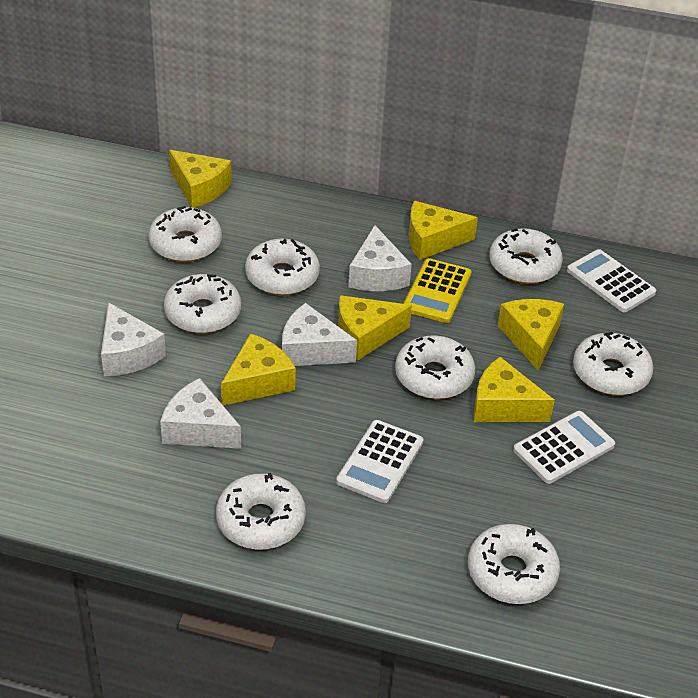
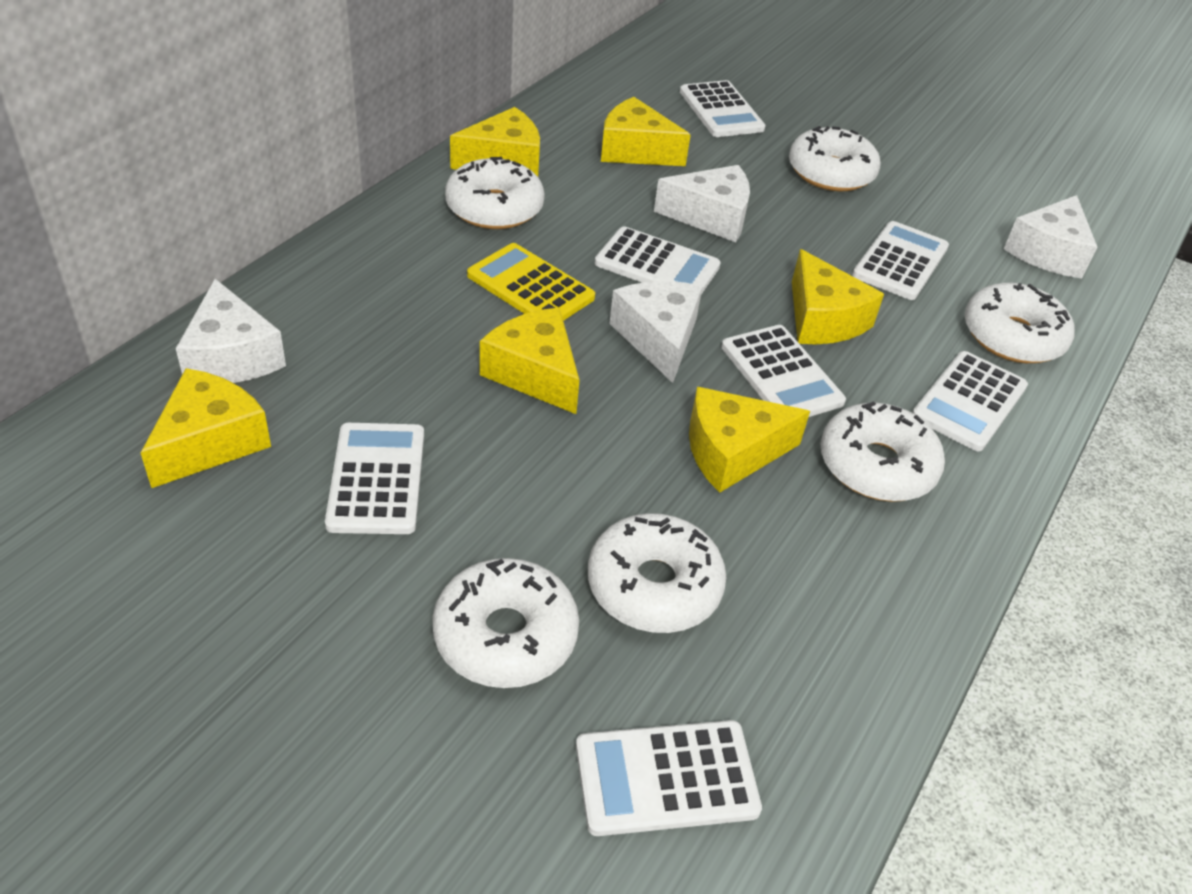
white calculator: [336,420,424,503] [513,411,615,484] [567,249,656,312] = 3 -> [325,423,424,534] [576,720,762,836] [595,227,721,295] [680,80,766,137] [721,325,846,417] [852,221,949,300] [913,351,1028,451] = 7
white donut: [149,206,222,262] [164,274,241,333] [216,473,306,550] [245,239,320,296] [395,335,475,399] [468,524,560,604] [489,228,563,284] [573,332,654,396] = 8 -> [432,558,579,688] [445,157,545,229] [588,513,727,633] [789,126,881,191] [821,401,945,502] [965,283,1075,363] = 6

